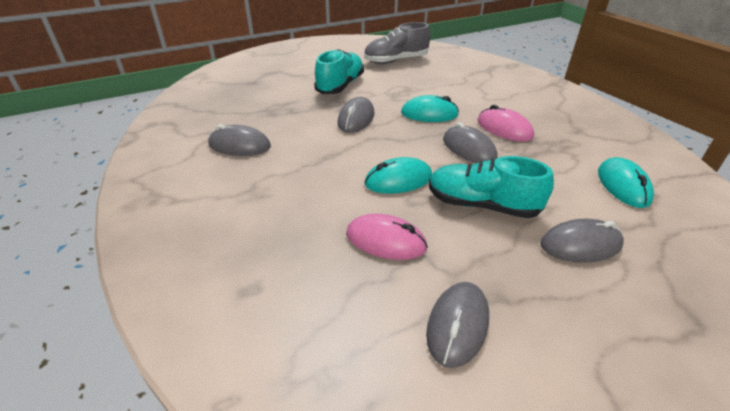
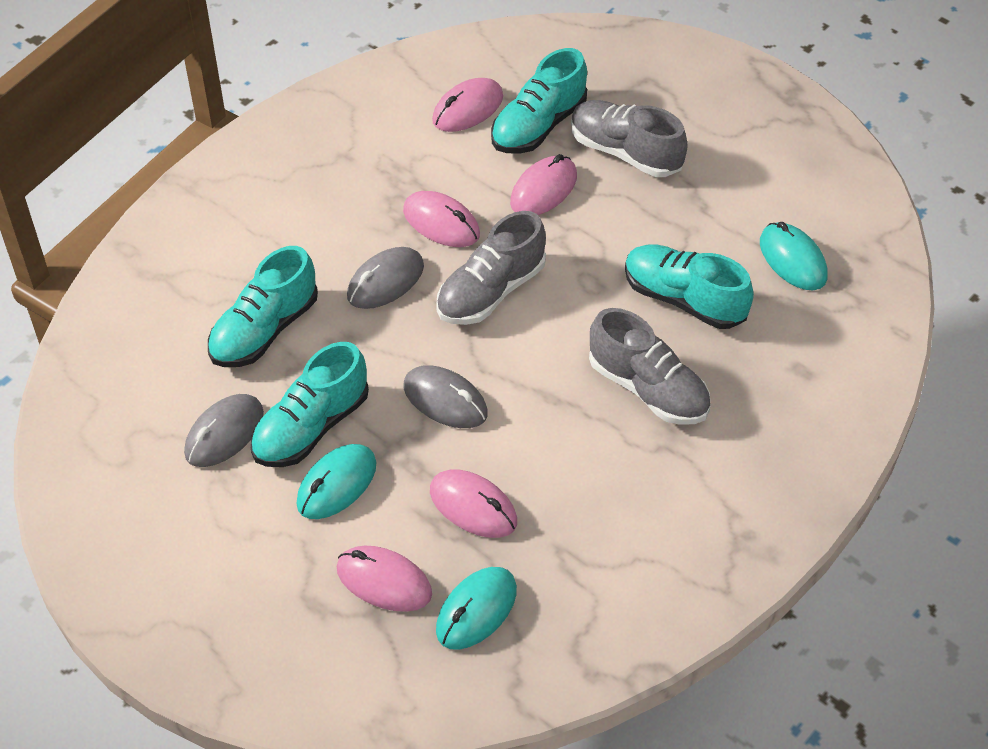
grey mouse: [208,124,271,156] [338,97,375,133] [426,282,489,368] [443,122,498,163] [540,219,624,263] = 5 -> [184,394,264,467] [347,247,424,309] [404,365,488,428] = 3
grey shoe: [364,22,431,64] = 1 -> [436,211,546,325] [571,100,688,177] [589,308,710,425] = 3
pink mouse: [346,214,428,260] [477,105,534,142] = 2 -> [337,546,432,612] [403,191,480,247] [430,469,517,538] [432,78,503,132] [510,154,577,215] = 5
turquoise shoe: [314,49,364,94] [429,156,554,218] = 2 -> [208,246,318,367] [251,342,369,467] [491,48,587,154] [625,244,754,329] = 4

